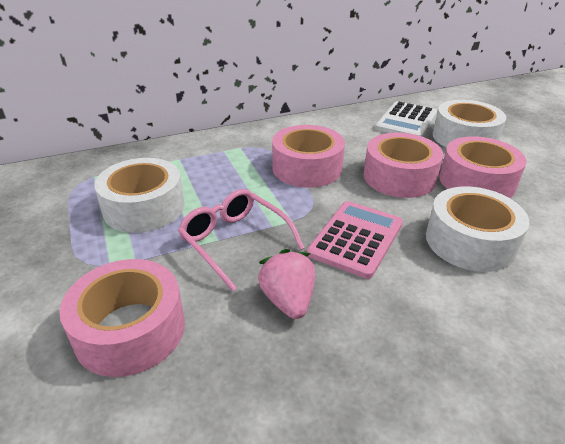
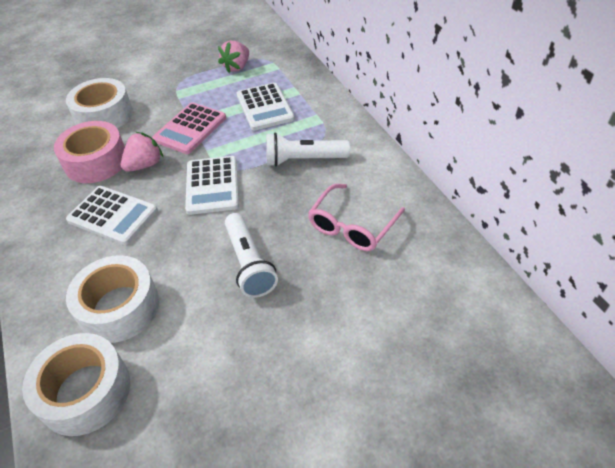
pink strawberry: [258,249,315,319] = 1 -> [121,132,163,172] [218,41,249,73] = 2
pink tape: [59,259,185,377] [272,125,345,188] [363,133,443,198] [439,136,526,198] = 4 -> [54,121,125,183] = 1
white calculator: [375,101,437,137] = 1 -> [66,186,158,245] [185,156,239,215] [237,83,295,130] = 3
white flashlight: none = 0 -> [225,213,278,298] [266,133,350,167] = 2

